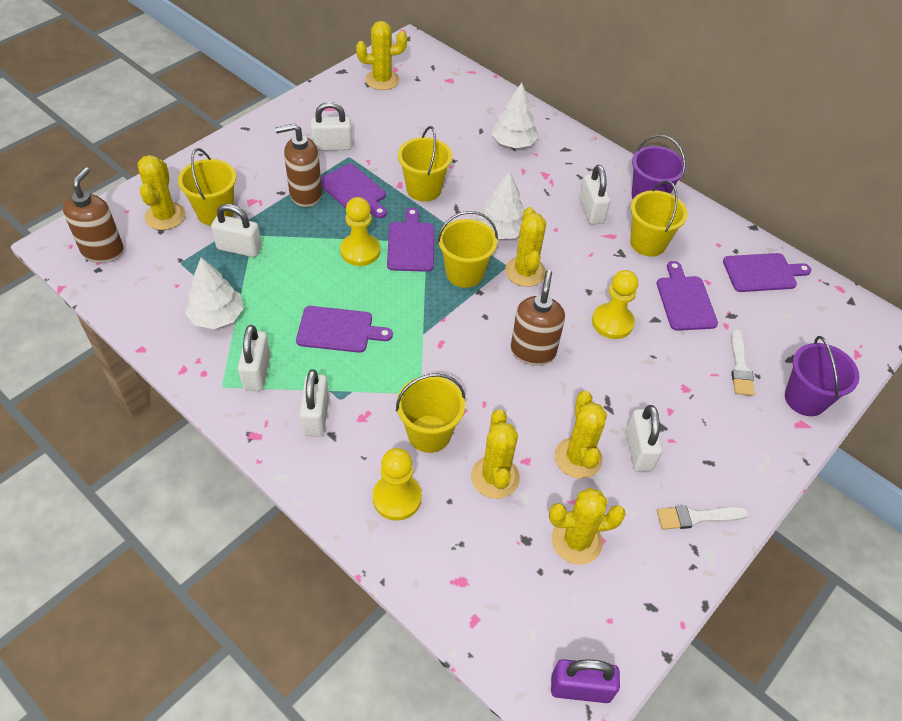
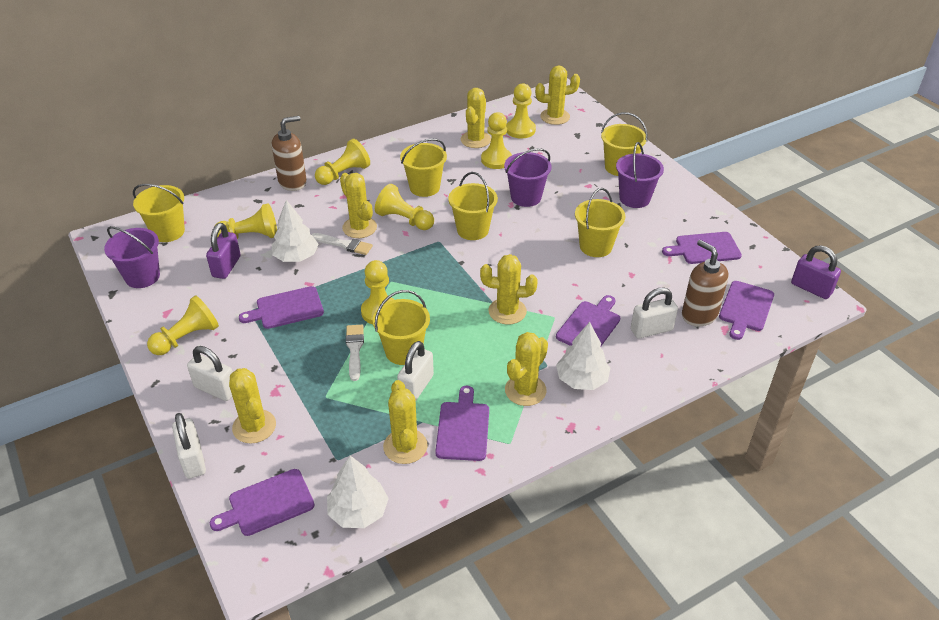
brown soap dispenser: [63,167,124,263] [275,123,322,207] [511,270,565,366] = 3 -> [272,116,307,191] [682,240,729,326] = 2
purple bucket: [632,135,686,199] [785,336,860,416] = 2 -> [104,226,160,288] [504,148,551,207] [616,142,664,208] = 3
purple cutting board: [296,306,393,353] [321,164,387,218] [387,208,434,272] [657,261,718,331] [723,253,811,292] = 5 -> [210,469,314,536] [239,286,324,329] [435,386,489,461] [556,295,620,346] [662,232,742,264] [719,281,774,340] = 6
purple padlock: [551,659,620,703] = 1 -> [206,223,241,279] [791,245,841,299] = 2
white padlock: [211,204,262,257] [238,325,271,391] [299,369,329,437] [311,102,352,151] [579,165,611,225] [626,405,663,472] = 6 -> [172,413,206,479] [187,346,233,401] [397,341,434,400] [631,287,678,339] = 4
yellow bucket: [178,148,236,225] [396,373,466,453] [398,126,452,201] [437,211,498,288] [630,180,688,256] = 5 -> [133,184,185,242] [373,290,430,365] [400,138,447,197] [448,172,498,240] [575,188,625,257] [601,112,648,176] = 6
yellow cactus: [137,155,185,230] [356,21,407,90] [471,409,520,499] [505,207,546,287] [549,488,626,565] [555,391,607,479] = 6 -> [229,368,276,444] [340,173,377,238] [383,380,428,464] [461,88,491,148] [480,254,538,325] [505,332,548,406] [535,66,580,125] = 7
yellow pawn: [340,197,380,266] [373,448,422,521] [592,270,638,339] = 3 -> [147,295,219,355] [217,203,277,239] [315,139,370,185] [361,260,395,324] [375,184,434,230] [481,112,512,169] [506,83,536,138] = 7

